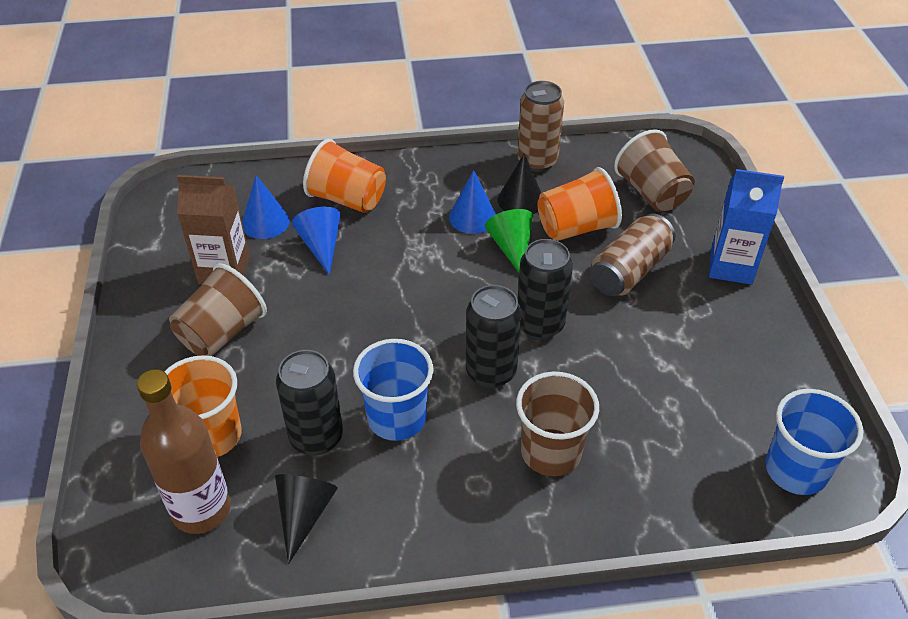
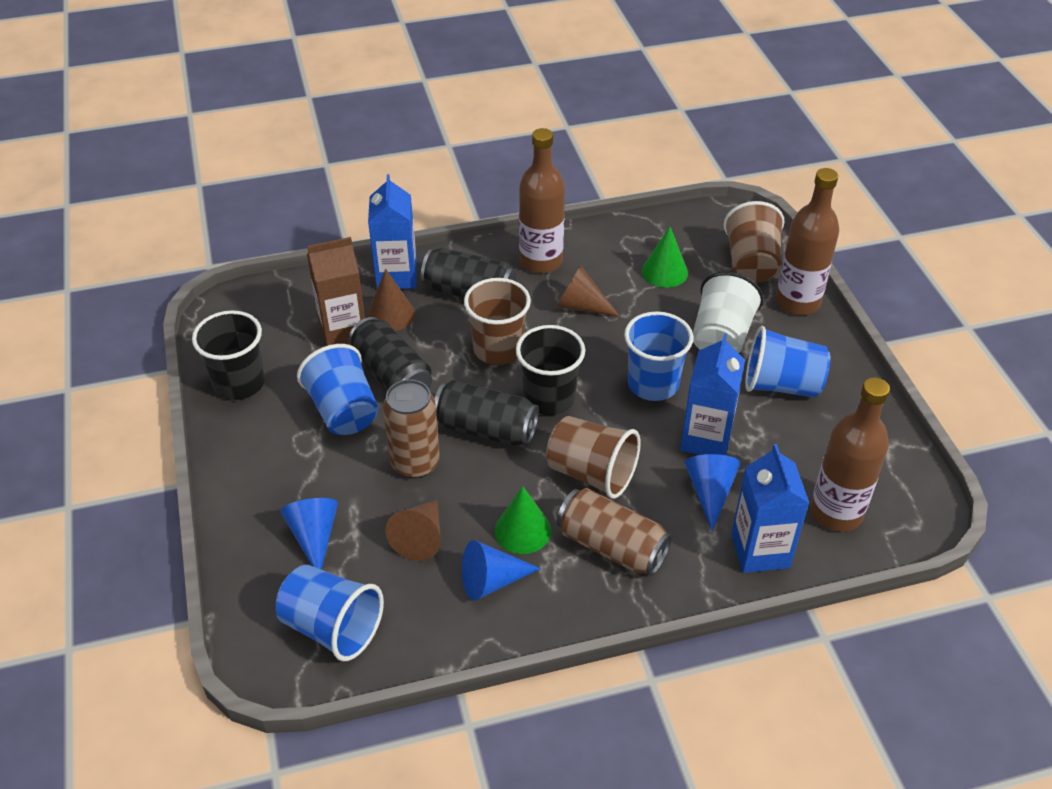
black cone: [275,474,338,564] [498,153,541,214] = 2 -> none = 0
black cup: none = 0 -> [192,310,265,400] [516,325,585,415] = 2
blue carton: [709,169,784,285] = 1 -> [368,174,417,289] [680,334,745,455] [731,444,809,573] = 3
blue cup: [353,339,434,441] [765,389,864,495] = 2 -> [276,565,384,661] [297,344,379,435] [624,311,693,401] [745,326,830,398] = 4
brown bottle: [137,369,231,534] = 1 -> [519,128,565,274] [776,168,839,315] [810,377,890,532] = 3
brown cone: none = 0 -> [367,269,415,331] [385,500,441,561] [556,265,620,317] = 3
green cone: [485,209,533,272] = 1 -> [495,486,551,554] [642,227,688,288] = 2
orange cup: [164,355,242,457] [303,139,386,213] [537,167,622,241] = 3 -> none = 0
white cup: none = 0 -> [693,272,764,353] = 1

